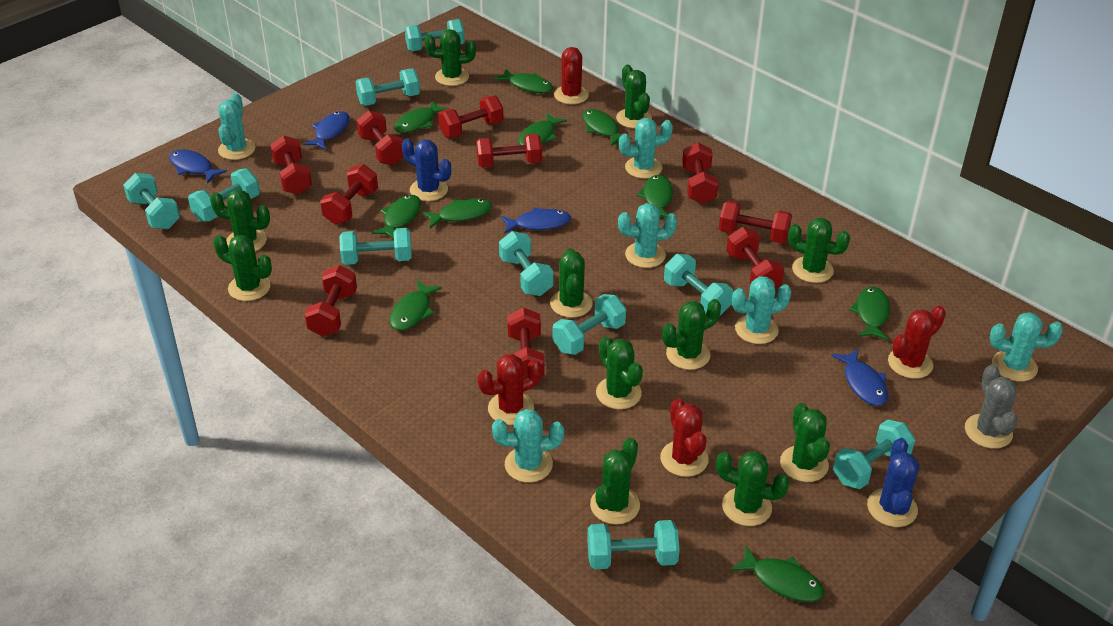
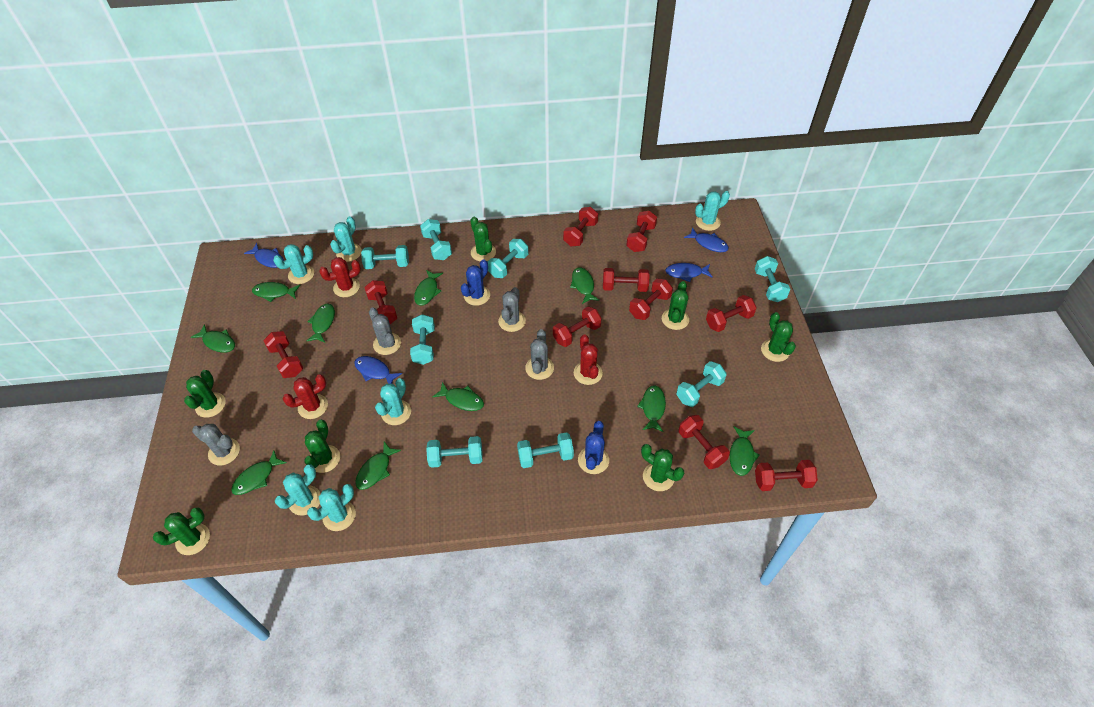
green cactus: [210,189,270,251] [213,235,272,301] [425,29,476,86] [550,248,593,318] [590,438,640,525] [596,337,643,409] [616,65,652,128] [662,299,721,370] [716,451,789,526] [780,403,830,482] [788,218,850,283] = 11 -> [153,507,210,555] [184,370,226,418] [304,420,340,473] [470,217,496,261] [641,444,684,491] [662,281,689,330] [761,312,796,362] = 7
grey cactus: [965,364,1018,449] = 1 -> [192,424,240,465] [369,308,401,355] [498,287,526,332] [525,329,554,380] = 4
red cactus: [478,354,542,425] [554,47,589,104] [660,398,709,477] [888,305,946,379] = 4 -> [283,374,328,419] [319,257,361,297] [574,334,603,385] = 3
turquoise dumbbell: [123,173,180,229] [188,168,260,222] [339,228,412,265] [356,69,420,106] [405,19,465,51] [499,231,554,296] [552,294,626,355] [587,520,680,570] [664,254,733,315] [833,420,915,489] = 10 -> [361,245,409,269] [410,314,435,365] [420,219,452,260] [426,436,483,468] [488,239,528,278] [517,432,574,468] [676,361,727,407] [755,256,790,302] = 8

